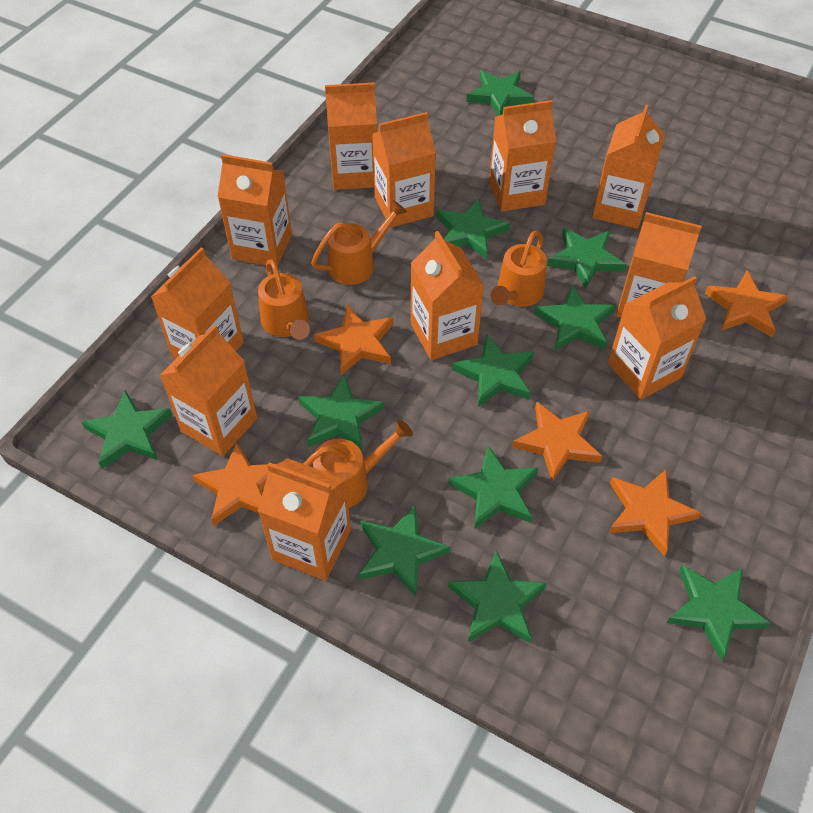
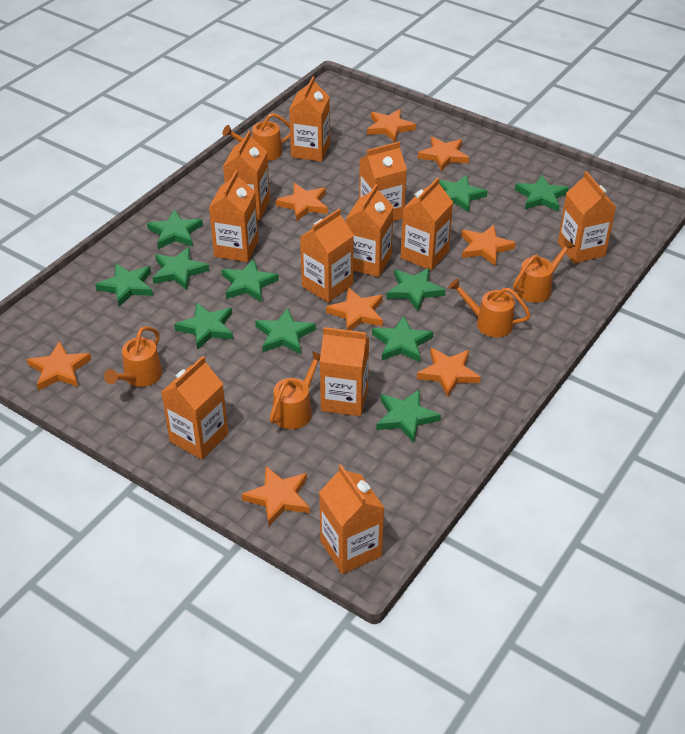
orange star: [192,442,277,526] [314,305,393,375] [512,402,602,482] [609,469,701,557] [705,271,789,337] = 5 -> [27,341,92,391] [241,466,310,526] [276,183,328,221] [326,287,383,331] [367,109,416,142] [417,348,481,397] [418,136,469,171] [461,225,516,266] = 8
orange watering can: [258,259,310,340] [303,419,413,508] [311,200,407,285] [490,230,547,307] = 4 -> [104,326,162,387] [223,113,290,161] [270,351,321,429] [448,278,531,337] [513,239,576,303] = 5

